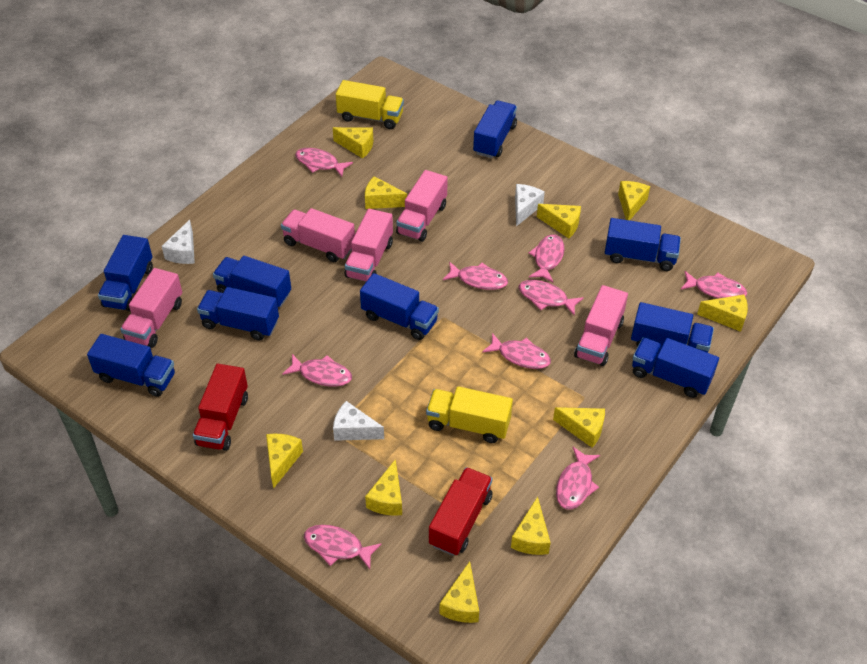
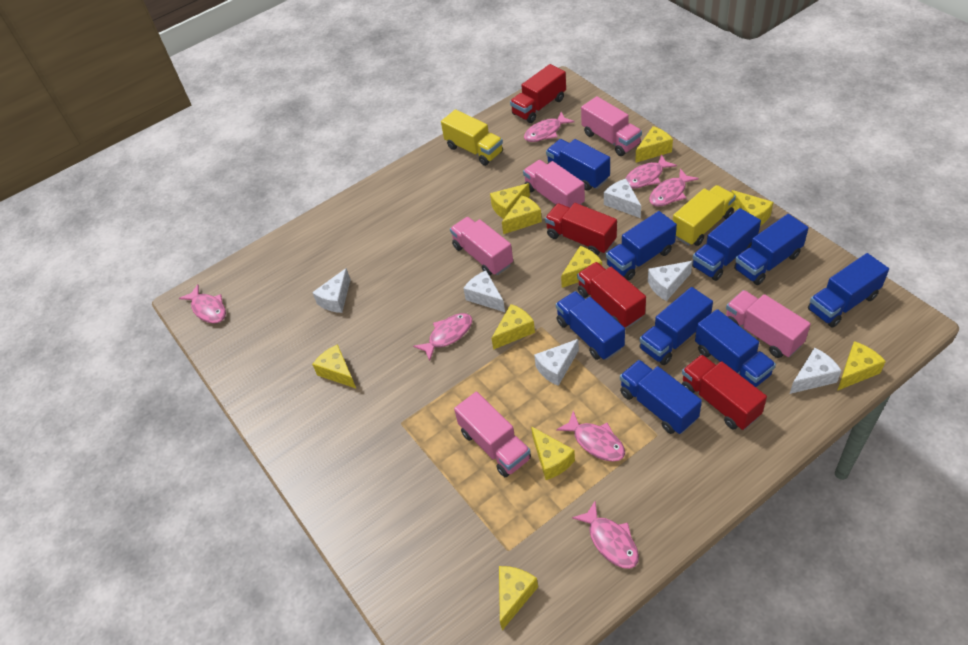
pink fish: [282,354,352,387] [295,148,353,177] [304,525,381,569] [443,262,508,290] [482,333,551,369] [519,280,584,316] [529,235,565,283] [556,447,600,510] [681,271,747,299] = 9 -> [179,284,226,323] [413,313,472,361] [524,112,574,142] [556,411,625,462] [572,501,639,569] [625,154,677,189] [649,169,699,206] = 7
red truck: [193,364,248,451] [429,467,493,556] = 2 -> [510,64,566,123] [545,203,617,256] [577,262,646,328] [682,355,767,430] = 4
white cheese: [162,220,195,264] [333,401,384,441] [515,184,545,226] = 3 -> [312,268,351,313] [463,271,505,312] [534,339,579,386] [604,179,641,218] [648,261,693,301] [790,348,842,394] = 6

